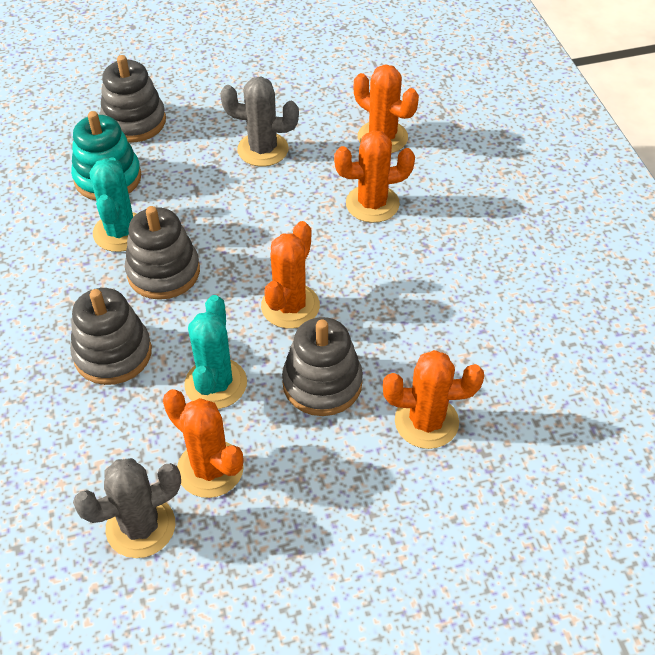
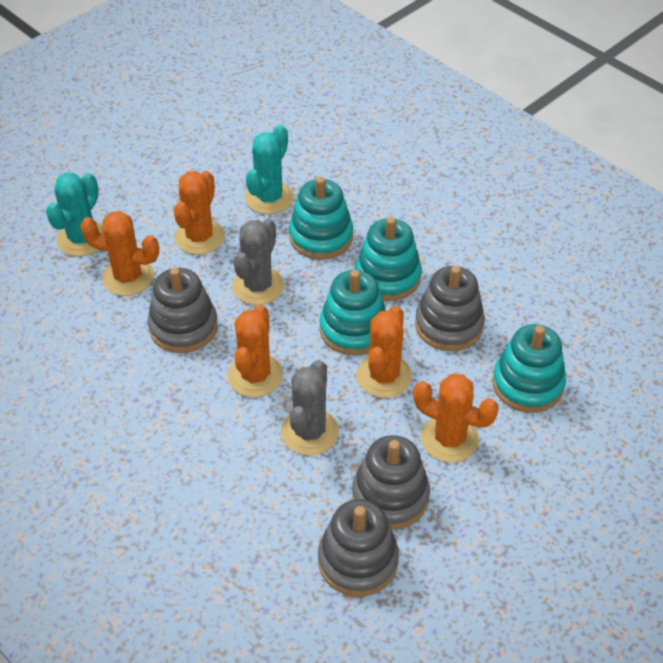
turquoise stacking toy: [71,111,141,200] = 1 -> [289,177,353,260] [319,270,386,355] [355,217,422,301] [492,324,566,413] = 4

